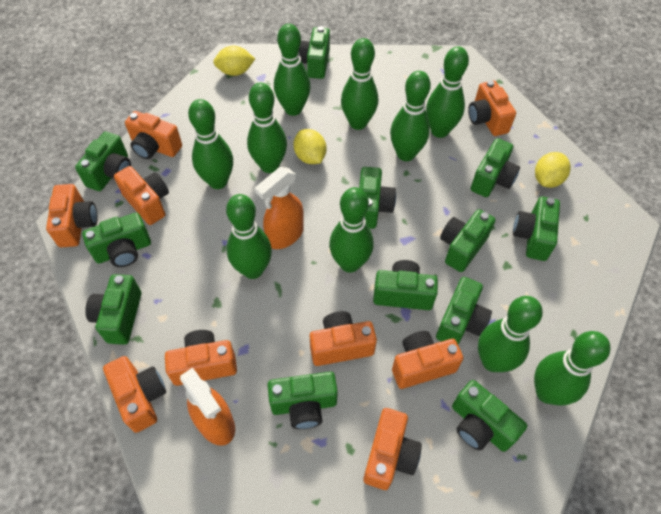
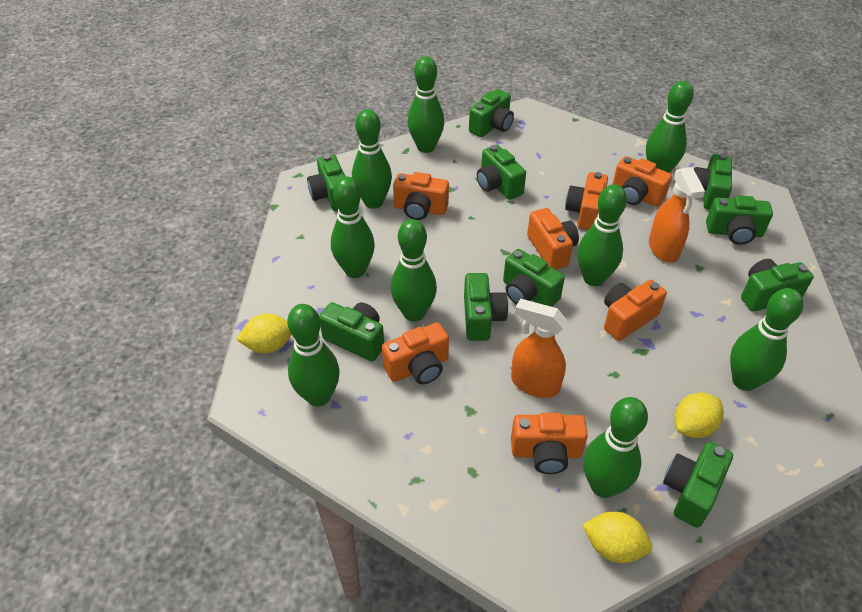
green bowling pin: [188,99,233,189] [226,194,272,279] [247,83,287,173] [274,24,311,116] [329,187,373,273] [341,38,378,130] [390,71,431,161] [426,46,469,138] [478,296,543,372] [534,331,611,405] = 10 -> [287,304,340,407] [331,176,375,278] [352,109,392,209] [391,219,437,322] [408,56,444,153] [577,184,627,286] [584,397,648,498] [646,81,694,173] [730,288,803,391] = 9
green camera: [75,132,131,191] [82,212,151,267] [85,274,141,345] [268,372,338,429] [299,26,330,79] [359,167,396,229] [373,260,438,310] [436,277,492,345] [440,209,496,272] [452,380,527,452] [471,138,520,197] [513,196,560,261] = 12 -> [307,154,345,211] [319,302,384,361] [464,273,508,341] [469,89,514,137] [477,145,526,200] [503,249,565,307] [663,442,733,528] [694,154,732,209] [706,195,773,245] [741,259,814,311] = 10
orange camera: [46,184,98,248] [103,356,166,433] [114,166,169,225] [125,111,182,159] [165,330,237,386] [310,311,377,366] [363,408,422,490] [392,331,463,389] [468,81,516,136] = 9 -> [382,322,449,384] [393,172,449,220] [511,413,588,474] [527,208,579,270] [565,172,608,230] [604,280,667,341] [612,156,672,207] = 7

